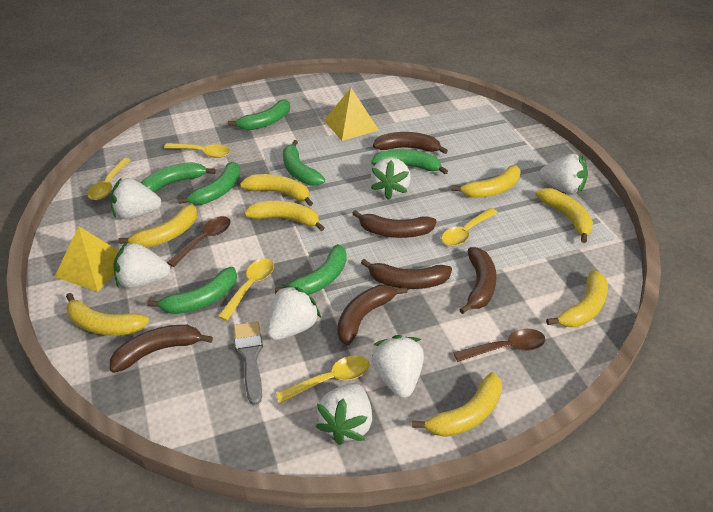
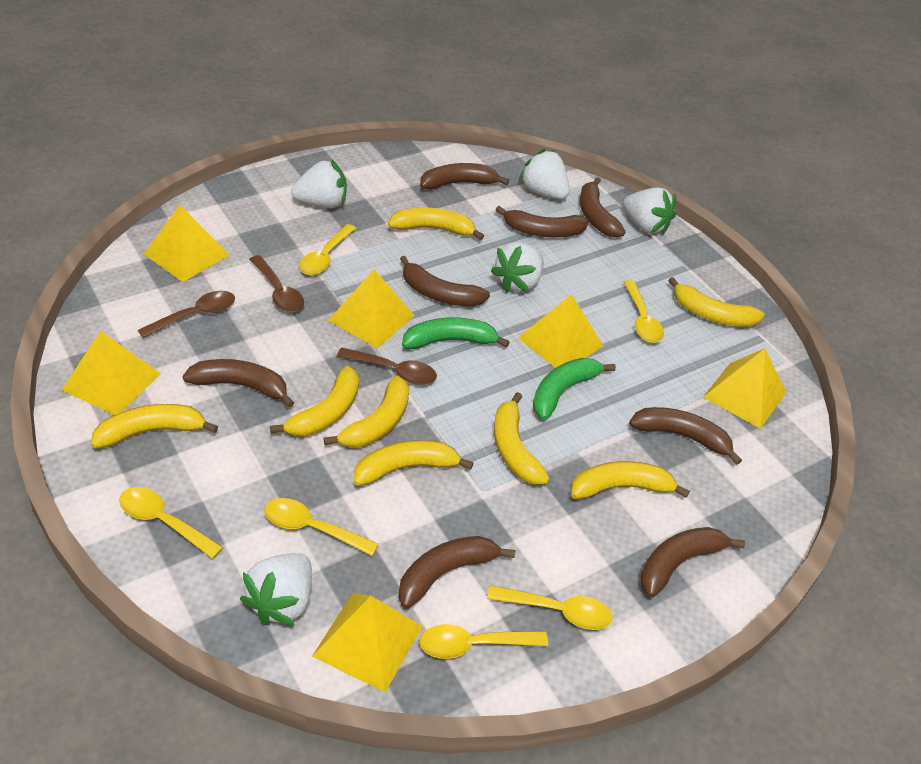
brown banana: [110,325,213,373] [337,285,408,346] [352,210,437,238] [361,259,452,289] [373,132,448,154] [459,247,497,314] = 6 -> [183,359,294,408] [398,536,515,609] [400,256,490,307] [420,163,509,190] [495,206,589,237] [580,177,625,237] [629,407,742,465] [640,527,745,597] = 8
brown spoon: [167,216,231,267] [453,329,546,362] = 2 -> [138,291,235,338] [249,255,304,312] [337,347,437,385] = 3
green banana: [140,162,216,193] [147,267,237,314] [178,162,240,205] [228,99,290,130] [275,244,347,295] [283,140,325,186] [371,149,448,175] = 7 -> [402,317,510,349] [533,358,616,420] = 2
grey brush: [234,321,263,405] = 1 -> none = 0
white strawberry: [110,177,162,220] [113,242,170,289] [266,284,321,340] [316,383,372,445] [371,158,411,200] [372,335,424,398] [539,154,588,194] = 7 -> [240,553,312,626] [291,160,347,208] [491,242,544,293] [519,149,570,199] [623,187,676,235] = 5
yellow pyramid: [55,226,119,292] [324,88,379,141] = 2 -> [62,331,161,415] [144,205,229,282] [312,593,423,692] [328,269,415,349] [518,294,603,368] [703,348,786,429] = 6
yellow spoon: [87,158,130,200] [164,143,230,158] [218,258,274,321] [276,355,370,403] [441,208,498,246] = 5 -> [119,487,223,559] [264,498,378,556] [299,224,356,275] [419,624,548,659] [487,585,613,630] [624,280,664,343] = 6

